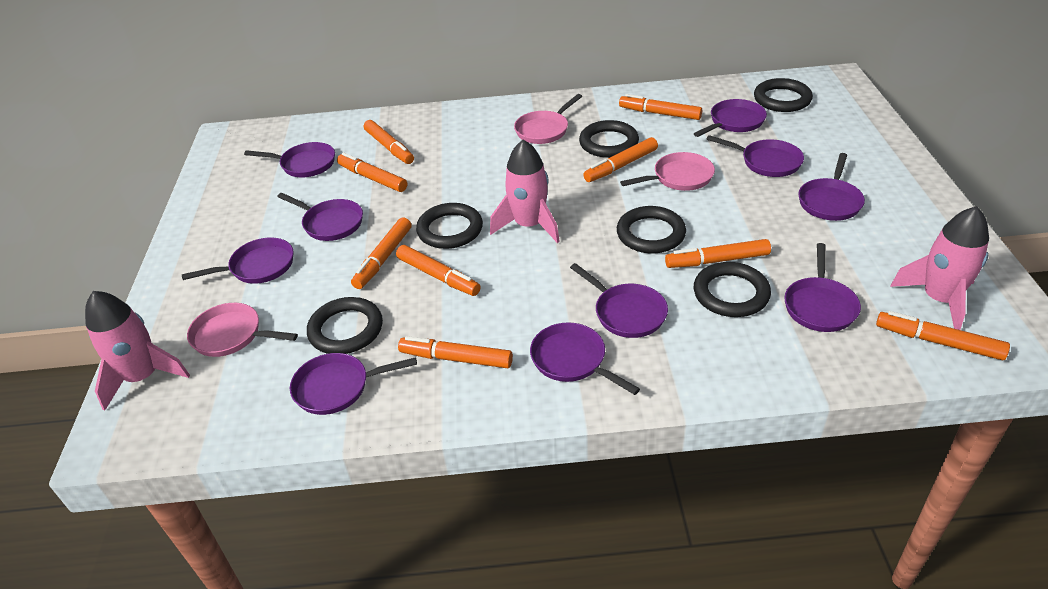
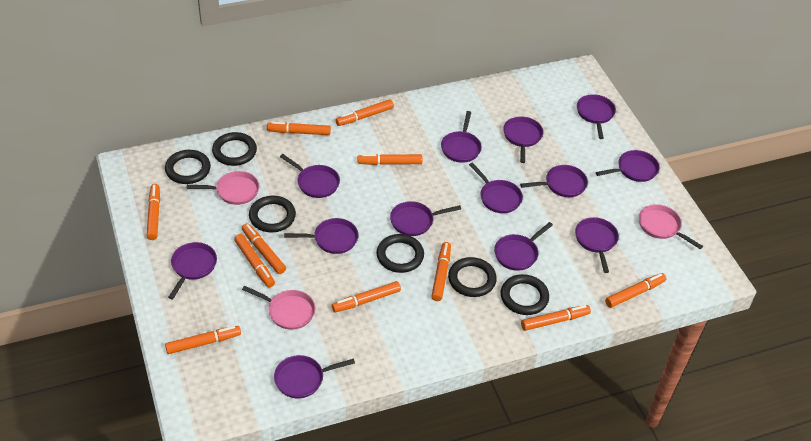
orange marker: [337,152,407,192] [351,218,412,289] [364,120,414,164] [396,245,481,296] [398,336,513,368] [583,137,658,182] [619,94,702,120] [665,239,771,268] [876,311,1010,360] = 9 -> [146,184,160,240] [165,326,241,354] [234,234,275,288] [242,223,286,274] [267,122,331,135] [332,281,401,313] [336,99,394,126] [357,154,422,165] [431,242,451,301] [521,305,591,331] [605,273,666,308] = 11
pink rocket: [85,291,190,411] [490,140,560,243] [890,206,989,330] = 3 -> none = 0
purple pan: [182,237,294,284] [244,142,335,177] [277,193,363,241] [290,353,417,415] [530,322,640,395] [570,263,668,338] [694,99,767,137] [706,135,804,177] [784,243,861,332] [798,153,865,221] = 10 -> [168,242,217,299] [274,355,355,398] [280,154,340,198] [284,218,359,254] [390,201,461,236] [441,111,482,163] [469,162,523,213] [494,222,553,271] [503,116,543,163] [520,165,588,197] [575,217,619,273] [577,94,616,139] [596,150,660,182] = 13

